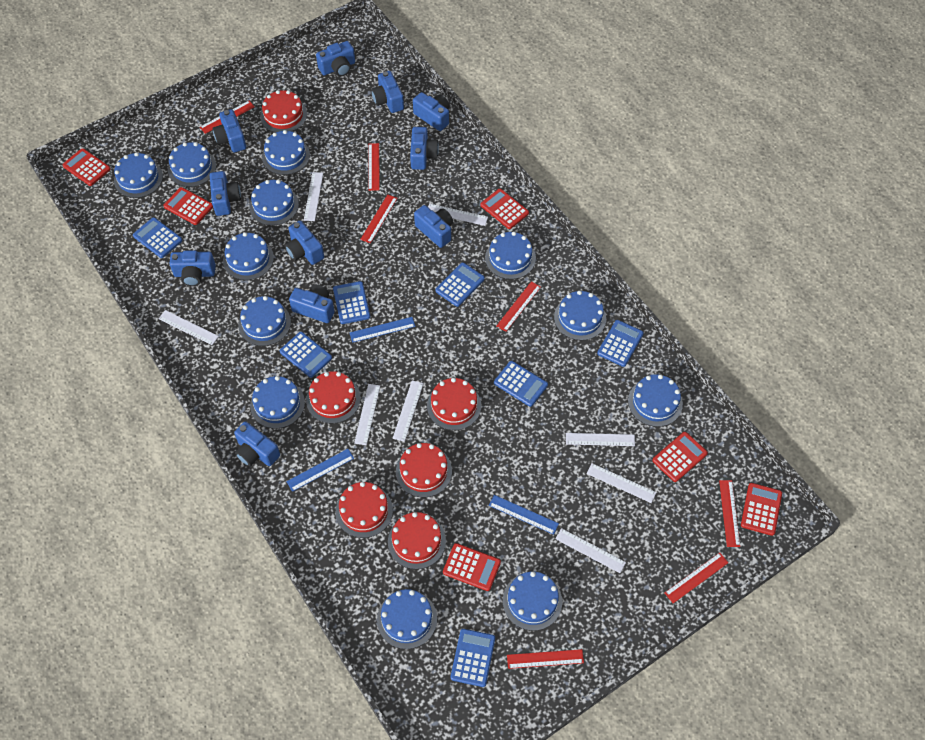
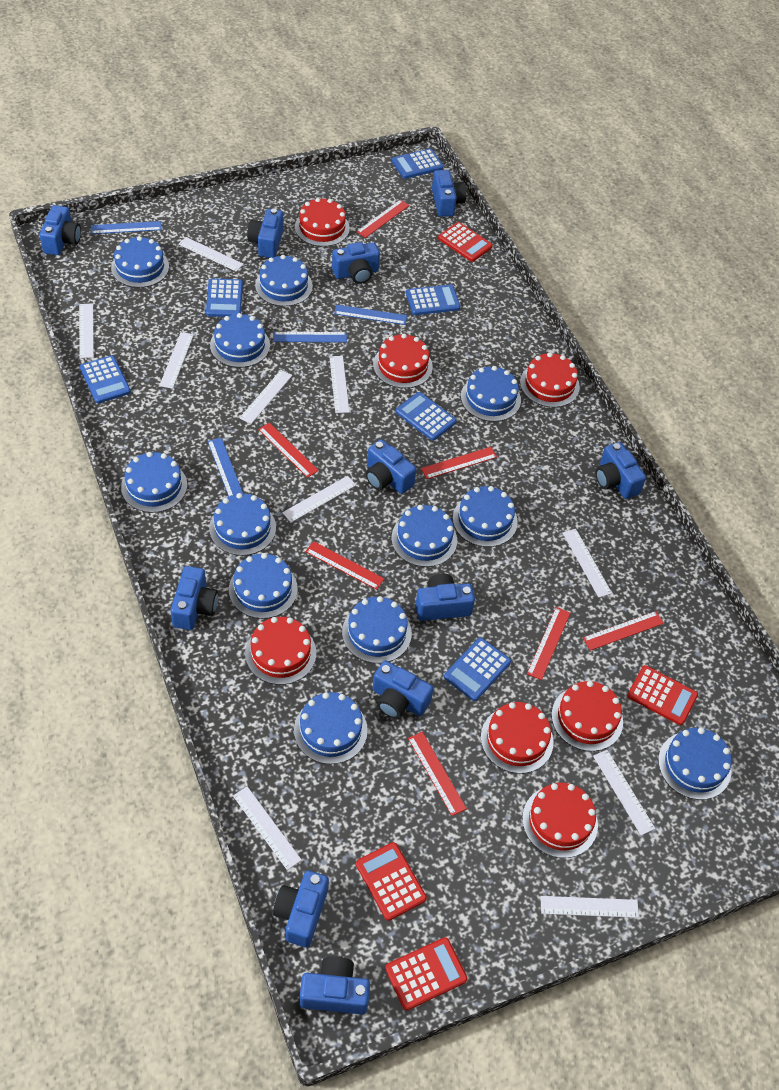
blue calculator: [133,217,183,258] [280,332,332,378] [333,281,370,324] [436,262,485,307] [451,629,495,687] [494,361,548,407] [597,320,643,367] = 7 -> [80,356,131,403] [206,279,243,317] [392,149,444,179] [396,392,457,441] [406,285,460,315] [444,638,511,701] = 6
blue ruler: [286,449,354,492] [350,317,415,343] [489,495,559,535] = 3 -> [91,221,162,234] [208,438,243,496] [273,332,347,342] [334,305,407,325] = 4
red cake: [260,90,307,133] [306,371,361,423] [336,482,393,538] [388,512,446,569] [396,443,452,497] [427,378,481,430] = 6 -> [245,617,316,685] [295,198,350,247] [373,334,433,388] [481,702,554,774] [520,352,580,407] [522,783,598,858] [551,681,623,751] = 7
red calculator: [62,148,111,186] [163,187,213,225] [443,543,501,591] [480,189,529,229] [652,432,708,482] [741,483,782,536] = 6 -> [356,842,427,921] [385,937,467,1011] [438,222,493,262] [627,665,698,725] = 4
white ruler: [159,310,219,345] [304,172,323,221] [354,384,380,445] [393,380,424,442] [428,204,488,226] [555,528,626,573] [566,433,635,446] [587,463,656,503] = 8 -> [79,303,94,358] [159,332,194,389] [178,237,244,272] [233,786,302,870] [240,370,292,424] [282,476,356,522] [329,356,349,413] [540,896,639,918] [563,529,612,598] [593,750,655,835] = 10

